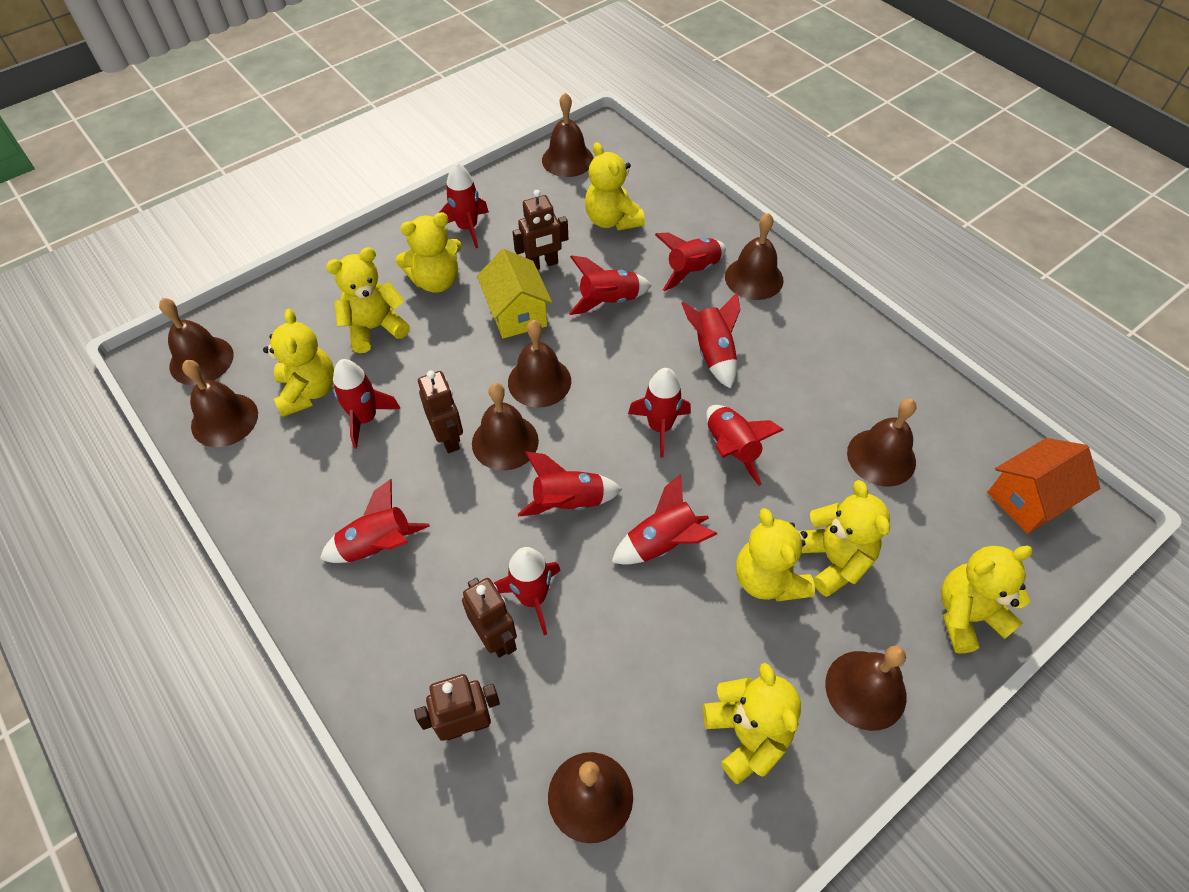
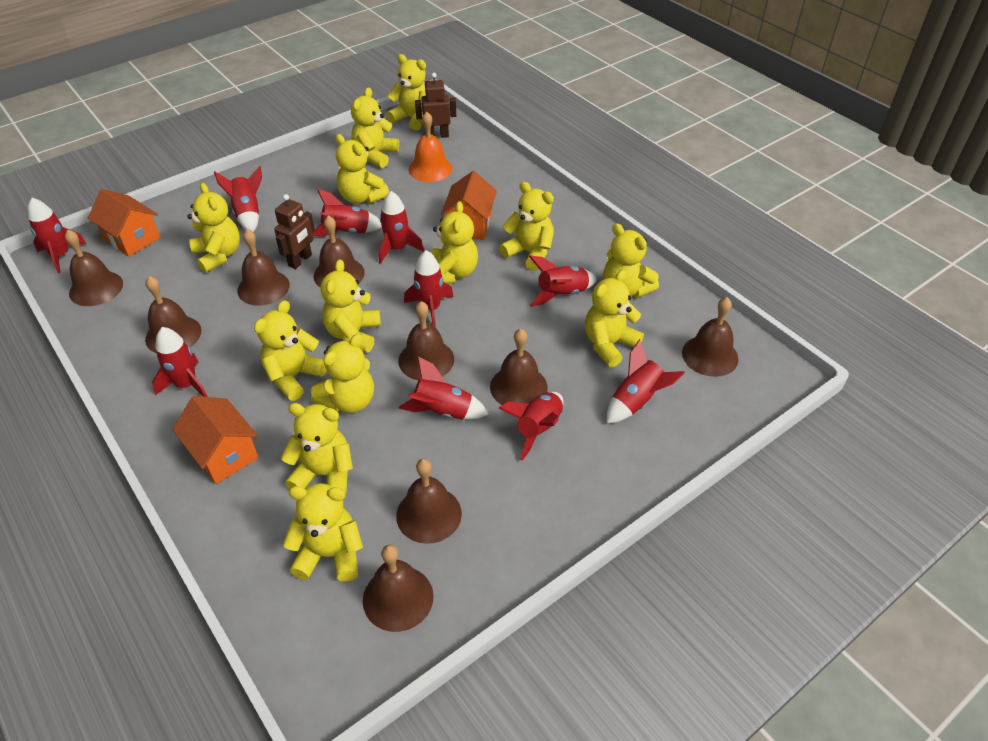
brown robot: [414,674,500,741] [418,371,463,453] [462,578,517,658] [512,190,568,270] = 4 -> [274,194,315,269] [415,73,456,138] = 2
orange bell: none = 0 -> [408,112,453,182] = 1
orange house: [987,438,1100,534] = 1 -> [88,189,161,257] [172,396,258,484] [441,171,497,240] = 3
red rocket: [320,479,430,563] [333,359,400,449] [439,162,489,248] [494,547,561,635] [518,451,622,516] [569,255,652,315] [612,474,717,565] [628,368,691,458] [655,233,726,291] [681,293,740,389] [706,405,784,486] = 11 -> [28,198,87,273] [152,327,208,397] [214,166,262,232] [313,189,382,237] [379,191,424,264] [399,356,489,420] [404,251,454,328] [498,392,563,460] [529,255,597,307] [606,339,685,424] = 10
yellow house: [477,249,552,339] = 1 -> none = 0
yellow teddy bear: [263,309,334,417] [326,247,410,353] [395,212,462,293] [585,142,645,231] [703,663,801,784] [736,508,815,602] [799,480,890,597] [941,546,1033,654] = 8 -> [187,183,240,273] [254,300,327,401] [281,403,353,496] [283,483,363,582] [311,334,374,413] [321,259,381,353] [335,134,389,204] [351,87,399,168] [386,54,426,131] [431,201,478,284] [499,182,554,271] [585,270,644,367] [603,223,659,298] = 13

